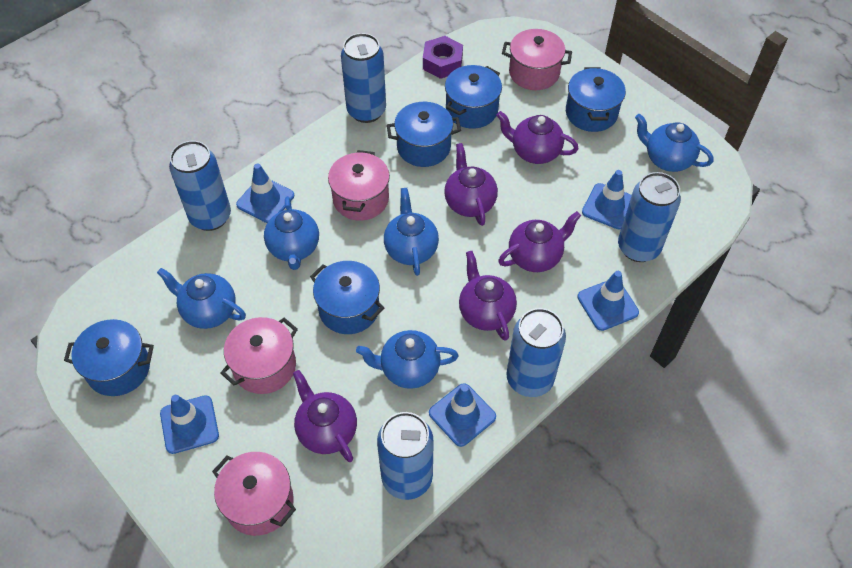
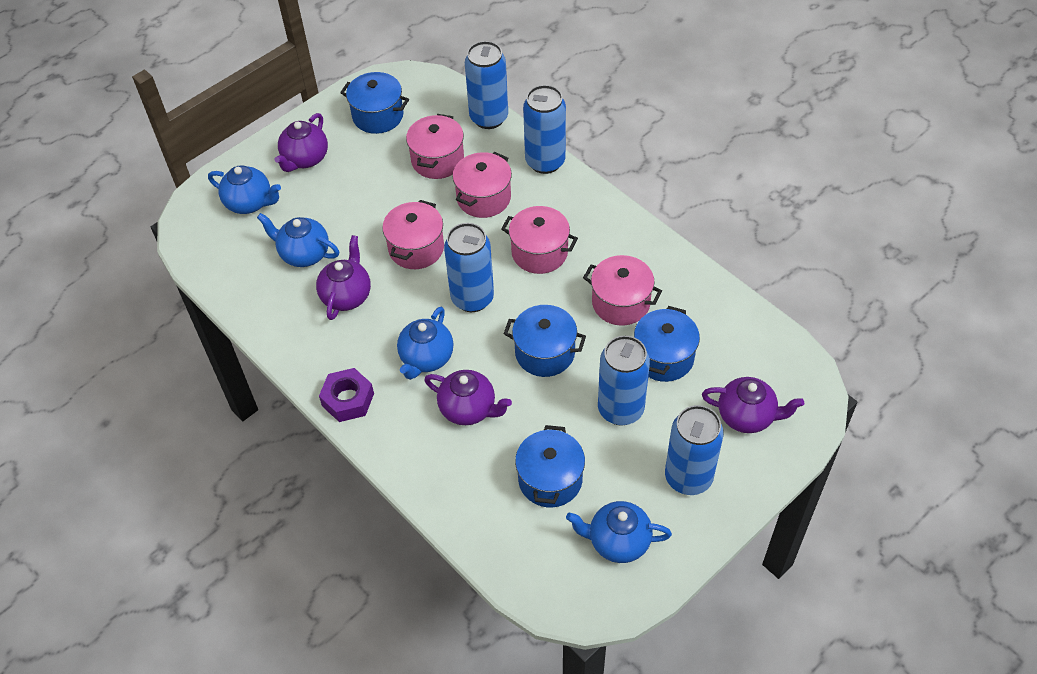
blue pot: [64,319,154,396] [310,261,384,334] [387,102,461,167] [445,65,502,129] [566,67,626,132] = 5 -> [340,72,409,134] [504,305,586,377] [515,425,585,508] [634,306,700,382] = 4
blue teapot: [157,268,246,329] [264,196,319,270] [356,330,459,389] [384,188,439,276] [635,114,714,172] = 5 -> [208,165,281,214] [257,213,339,267] [397,307,453,380] [566,501,672,563] = 4
blue traffic cone: [160,395,219,454] [236,163,294,223] [429,383,496,447] [577,271,639,331] [582,170,632,230] = 5 -> none = 0
pink pot: [212,452,296,536] [221,317,298,394] [328,150,390,221] [502,29,572,90] = 4 -> [382,200,444,269] [406,114,464,179] [453,152,512,218] [501,206,578,274] [583,255,662,326] = 5
purple teapot: [293,370,357,462] [444,143,498,226] [459,251,517,341] [496,111,579,164] [498,211,581,272] = 5 -> [275,113,328,172] [316,235,371,320] [424,370,512,425] [702,377,804,433] = 4

